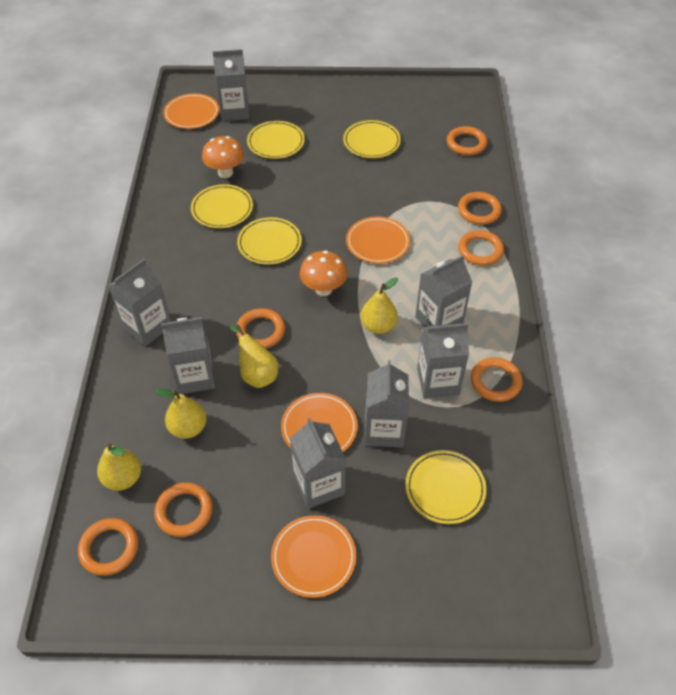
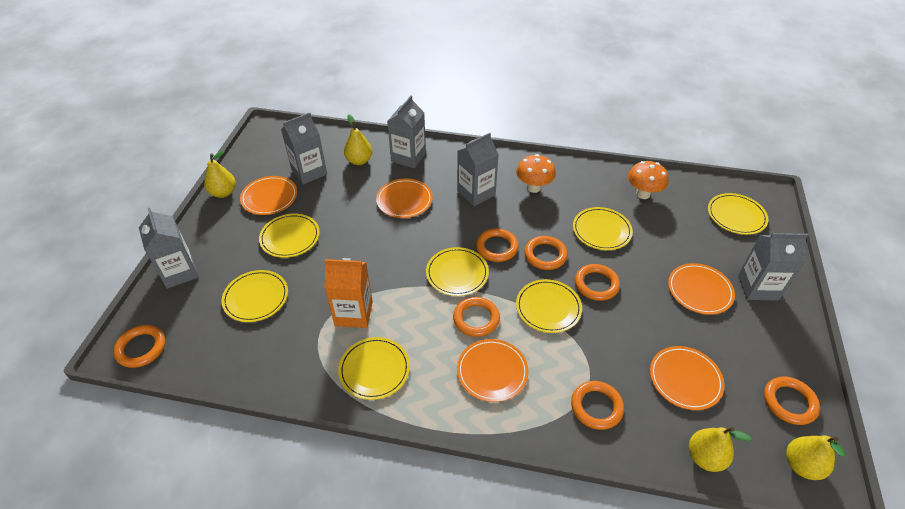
grey carton: [108,259,171,346] [161,317,215,394] [213,49,250,121] [290,418,346,509] [365,360,409,447] [415,255,472,327] [417,323,469,398] = 7 -> [139,208,199,289] [281,112,327,185] [387,96,426,169] [457,133,499,206] [738,233,808,300] = 5
orange carton: none = 0 -> [324,258,373,328] = 1
orange plate: [163,93,219,129] [271,515,356,598] [281,393,358,452] [346,217,410,264] = 4 -> [240,176,297,215] [376,179,433,218] [457,339,529,402] [650,346,725,410] [668,263,735,315] = 5
yellow plate: [191,184,253,228] [237,217,302,265] [247,121,305,159] [343,120,401,158] [405,450,487,524] = 5 -> [222,270,288,322] [259,214,320,258] [338,337,410,400] [426,247,489,296] [516,279,582,333] [573,207,633,250] [708,193,768,235] = 7

